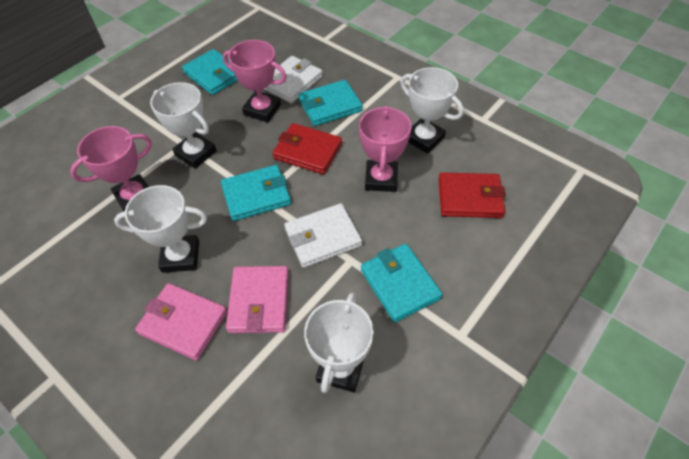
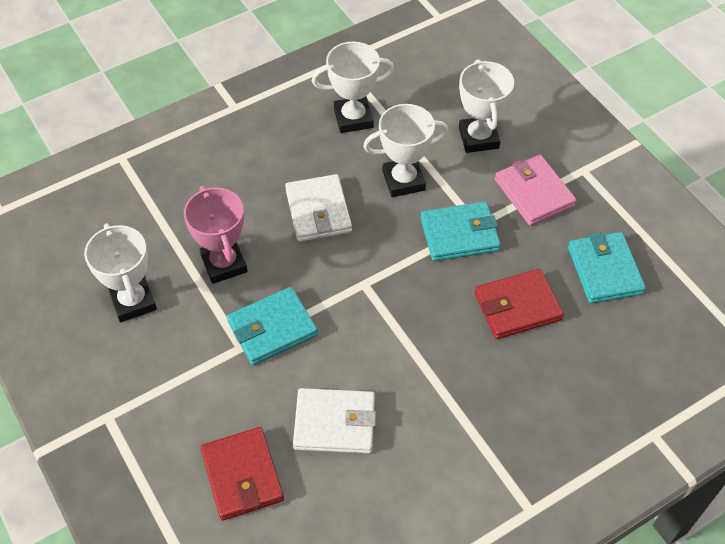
pink trophy: [70,126,152,211] [223,40,287,122] [359,106,412,192] = 3 -> [184,186,248,284] = 1
pink wallet: [135,283,228,361] [226,266,289,333] = 2 -> [495,154,577,226] = 1
turquoise wallet: [182,49,238,95] [221,165,291,221] [298,80,363,126] [361,244,442,322] = 4 -> [227,287,318,365] [420,201,501,261] [568,232,646,304] = 3

